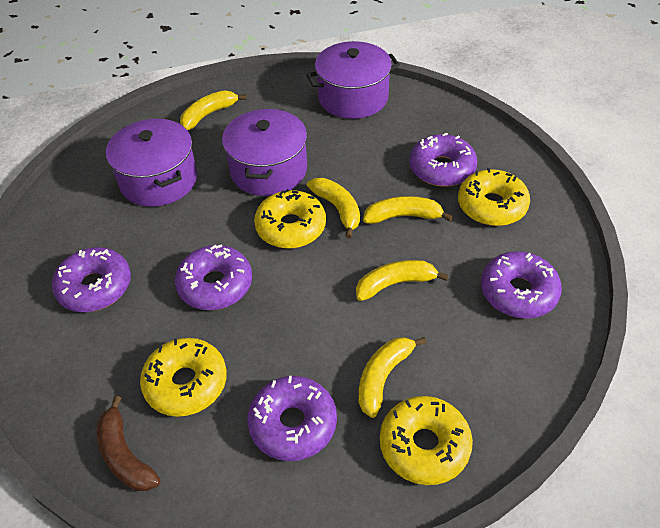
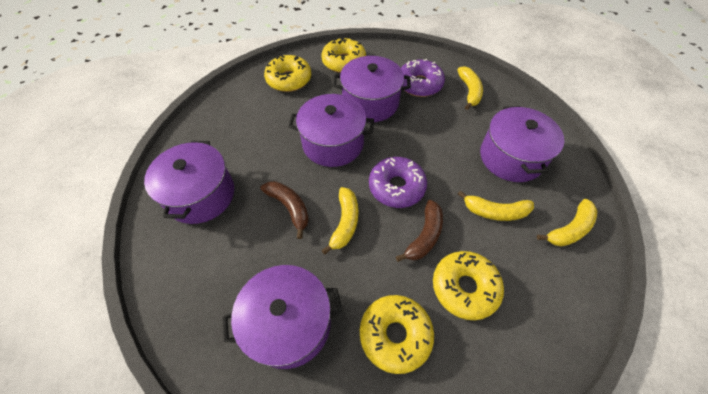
brown banana: [97,396,160,491] = 1 -> [260,181,309,239] [396,200,443,262] = 2
purple donut: [52,247,131,312] [175,245,252,310] [247,376,337,461] [409,132,477,187] [481,251,562,319] = 5 -> [369,157,427,208] [401,59,445,97] = 2
purple pot: [106,119,197,207] [222,109,307,196] [306,41,400,119] = 3 -> [144,140,234,224] [222,265,342,369] [288,94,374,167] [333,56,411,122] [480,106,564,182] = 5
yellow banana: [180,90,247,130] [307,178,360,238] [356,260,449,301] [359,337,426,418] [363,196,453,224] = 5 -> [321,187,358,255] [457,66,483,110] [458,191,534,221] [537,199,597,247] = 4

